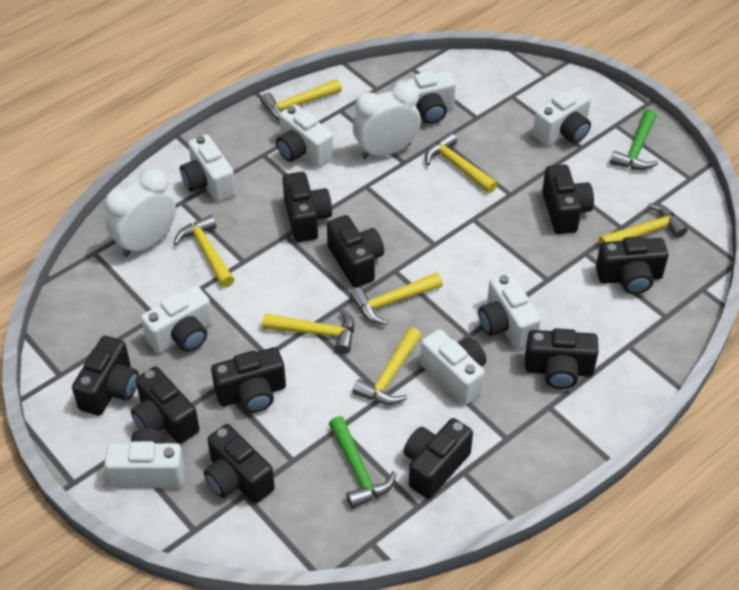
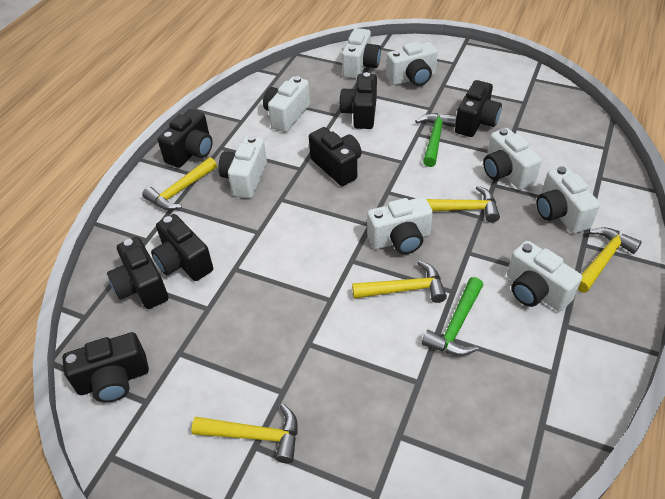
black camera: [72,336,139,416] [131,366,200,444] [204,424,275,504] [211,347,286,413] [283,172,332,242] [327,215,384,288] [404,418,473,499] [525,328,599,389] [542,164,594,234] [596,236,668,294] = 10 -> [62,332,149,403] [107,237,169,309] [151,214,213,281] [158,109,213,168] [309,127,362,186] [339,72,377,129] [455,80,502,137] = 7
white clock: [105,168,176,257] [353,82,421,159] = 2 -> none = 0
yellow hammer: [173,215,235,287] [260,79,342,120] [262,308,354,354] [350,272,443,325] [352,327,422,405] [425,132,497,193] [599,203,688,245] = 7 -> [142,157,217,210] [191,404,298,463] [352,260,447,303] [426,186,500,223] [578,227,642,293] = 5

